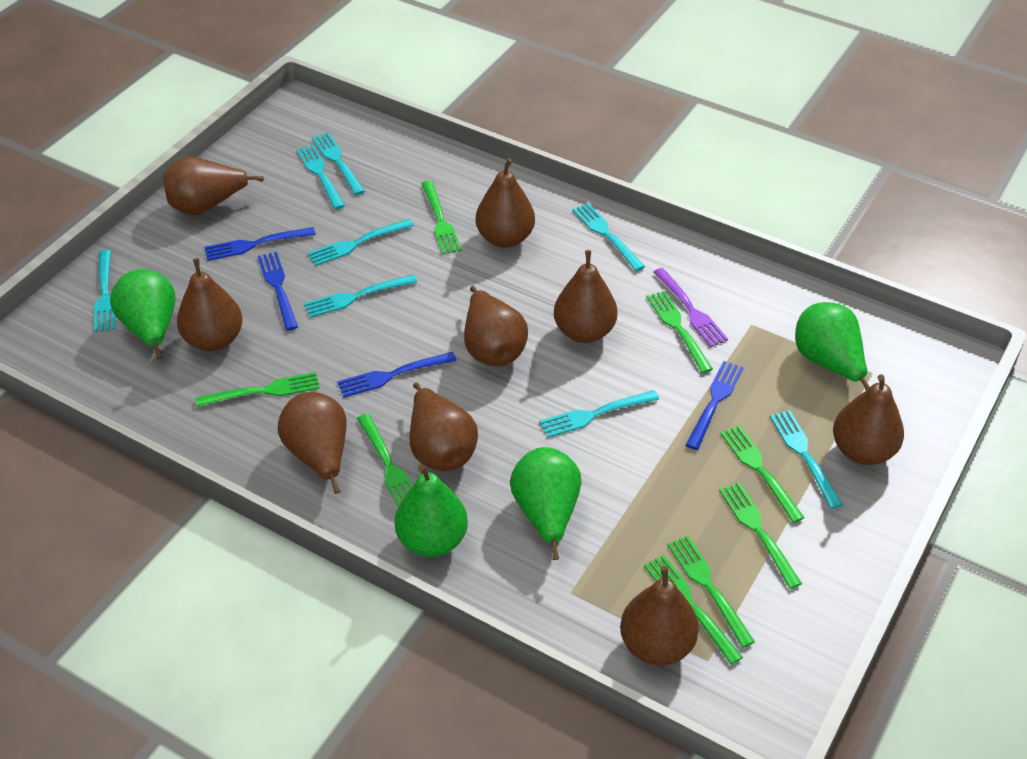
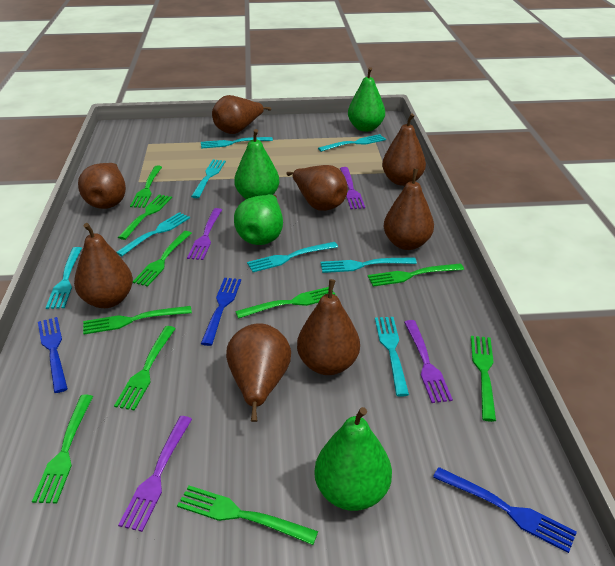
blue fork: [204,227,316,261] [258,252,298,331] [337,352,457,398] [686,361,744,450] = 4 -> [38,317,68,393] [201,278,241,346] [433,467,577,553] = 3
brown pear: [163,157,264,215] [177,258,243,351] [278,392,346,494] [410,382,478,471] [464,286,528,366] [476,158,535,248] [554,250,618,343] [620,566,699,666] [833,374,904,465] = 9 -> [74,223,133,308] [78,163,126,209] [212,95,271,134] [226,323,291,422] [286,165,348,211] [297,279,360,375] [382,113,426,186] [383,168,434,250] = 8
green fork: [195,372,320,408] [357,414,413,507] [421,181,461,254] [644,554,743,665] [647,291,713,373] [667,536,755,648] [719,482,802,589] [720,425,805,523] = 8 -> [32,395,93,503] [83,306,192,334] [114,326,176,411] [118,194,172,240] [130,166,162,208] [133,231,192,287] [177,486,318,545] [235,287,335,319] [368,263,464,287] [471,336,496,422] = 10
purple fork: [653,268,728,347] = 1 -> [118,416,192,532] [187,208,222,260] [340,167,365,209] [404,320,453,403] = 4

